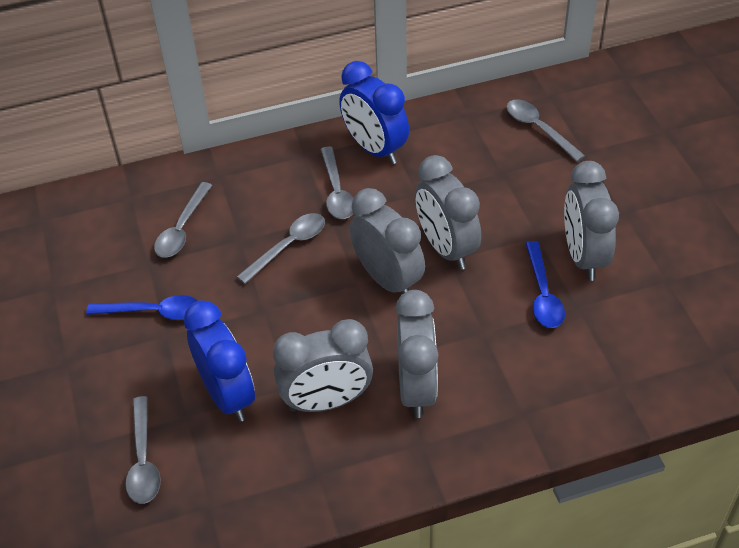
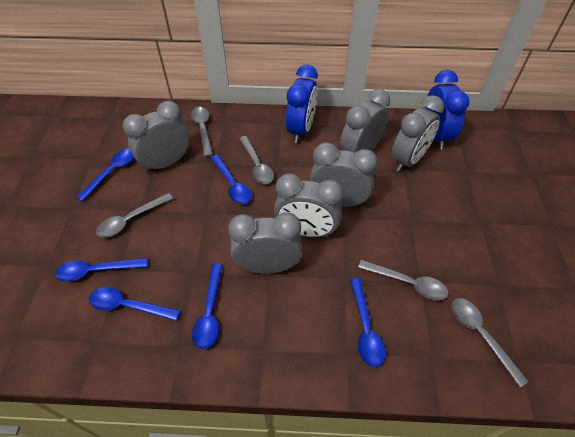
blue spoon: [86,295,198,320] [525,241,565,328] = 2 -> [55,258,147,282] [76,148,134,201] [89,287,180,321] [192,264,222,349] [210,155,251,204] [350,278,385,367] = 6
grey clock: [273,319,373,412] [349,188,425,294] [395,290,438,418] [415,155,481,270] [564,161,619,281] = 5 -> [123,101,190,173] [228,213,302,274] [274,173,344,237] [310,142,378,207] [340,89,390,153] [392,95,444,172] = 6

